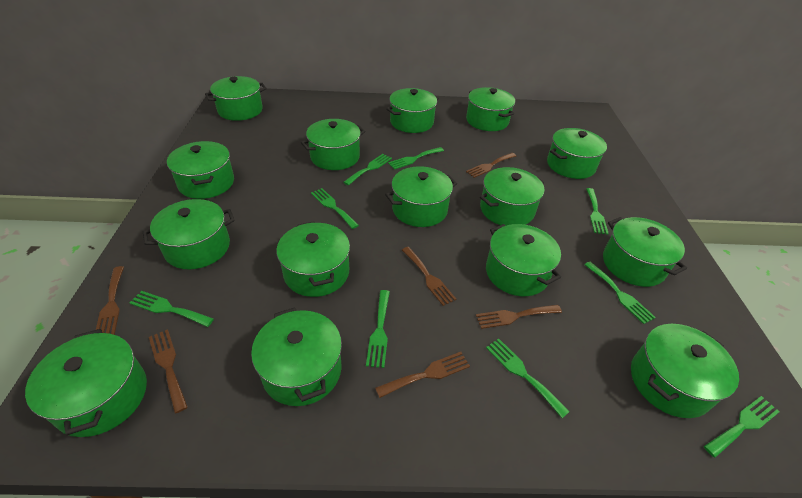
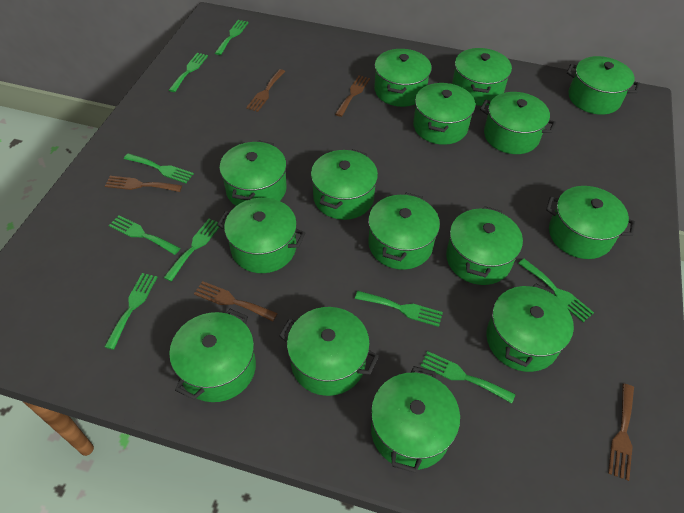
brown fork: [96,266,124,335] [149,329,188,413] [375,352,470,398] [402,247,456,306] [466,153,516,178] [476,305,562,329] = 6 -> [105,176,182,192] [194,281,278,321] [246,69,285,112] [335,75,370,117] [608,384,634,481] = 5

